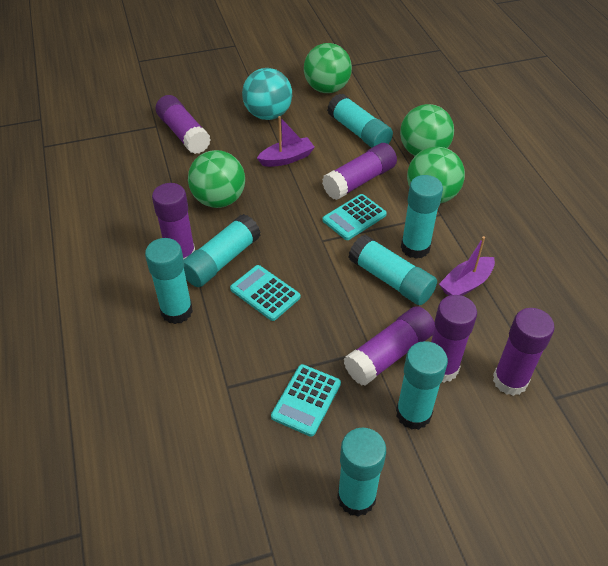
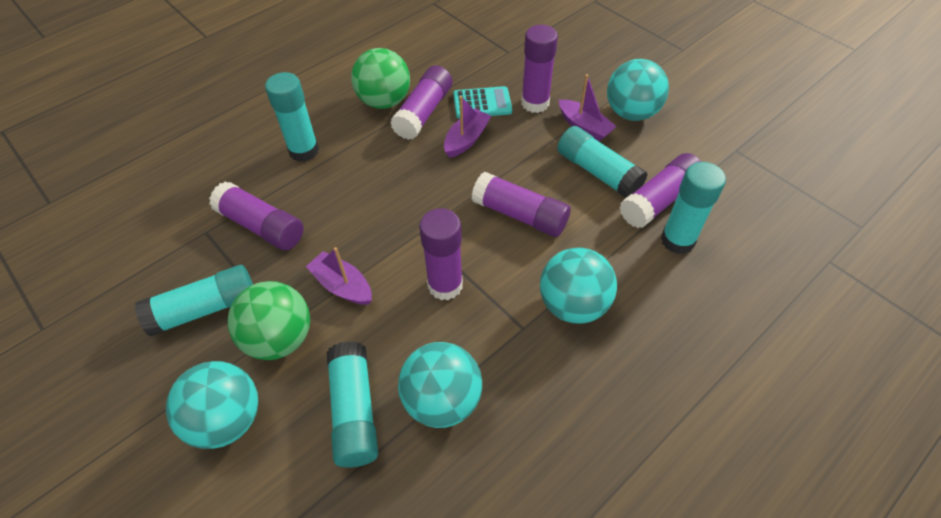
green ball: [188,150,245,208] [304,43,352,93] [400,104,454,156] [407,147,465,203] = 4 -> [228,281,310,360] [351,48,410,109] = 2
purple boat: [257,116,315,167] [439,236,495,296] = 2 -> [306,247,372,305] [444,96,491,158] [559,74,617,141] = 3
turquoise ball: [242,68,292,120] = 1 -> [166,361,258,449] [398,342,482,428] [540,247,617,324] [607,59,669,121] = 4
turquoise calculator: [230,265,300,321] [271,364,341,437] [323,194,387,240] = 3 -> [453,86,512,119] = 1
turquoise glue stick: [145,238,193,324] [184,214,261,287] [327,94,393,148] [337,428,386,517] [349,235,437,305] [396,341,448,430] [401,175,443,259] = 7 -> [135,265,253,337] [265,72,319,162] [326,341,378,468] [557,126,648,198] [661,162,726,254] = 5

